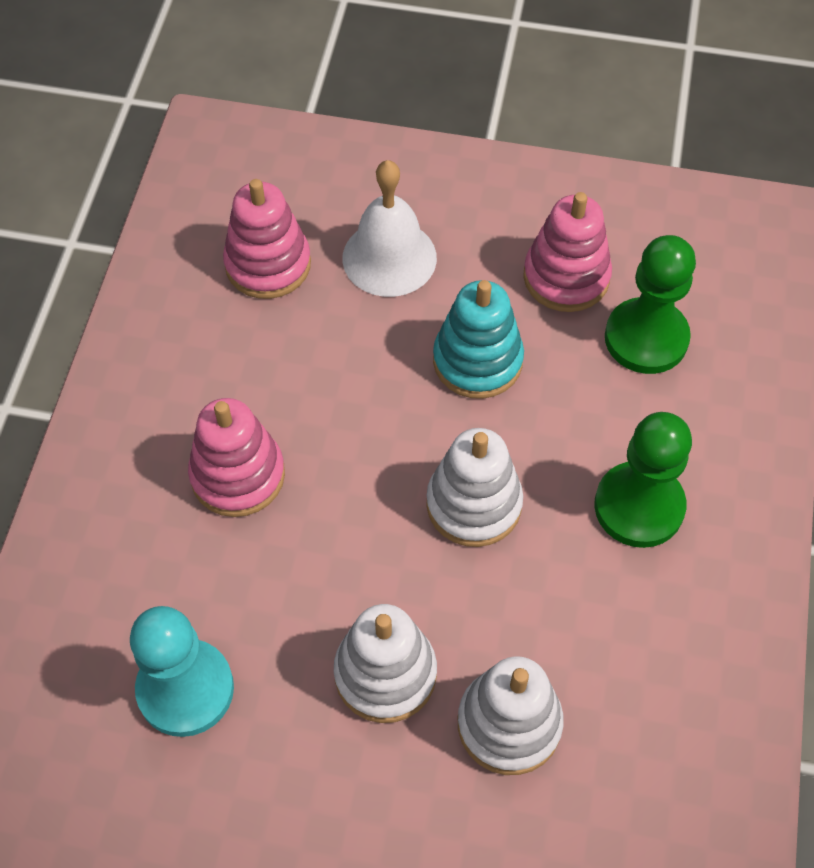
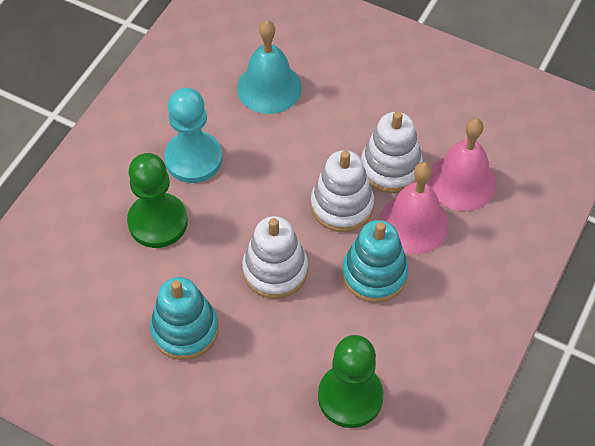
pink bell: none = 0 -> [379,162,449,254] [428,118,496,211] = 2
pink stacking toy: [188,398,285,517] [223,179,311,299] [523,192,612,312] = 3 -> none = 0
turquoise bell: none = 0 -> [237,20,302,114] = 1
turquoise stacking toy: [433,280,524,399] = 1 -> [150,277,219,360] [342,220,409,302] = 2
white bell: [342,160,437,297] = 1 -> none = 0

